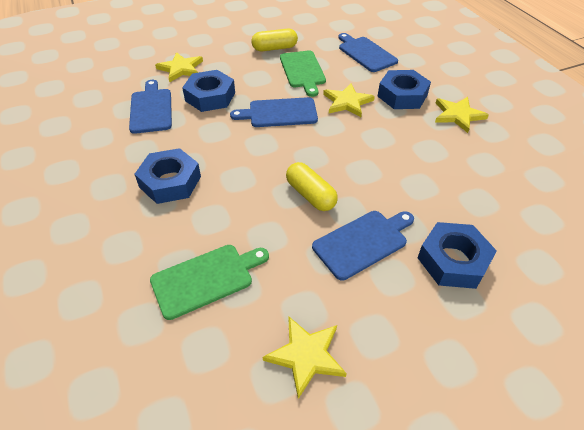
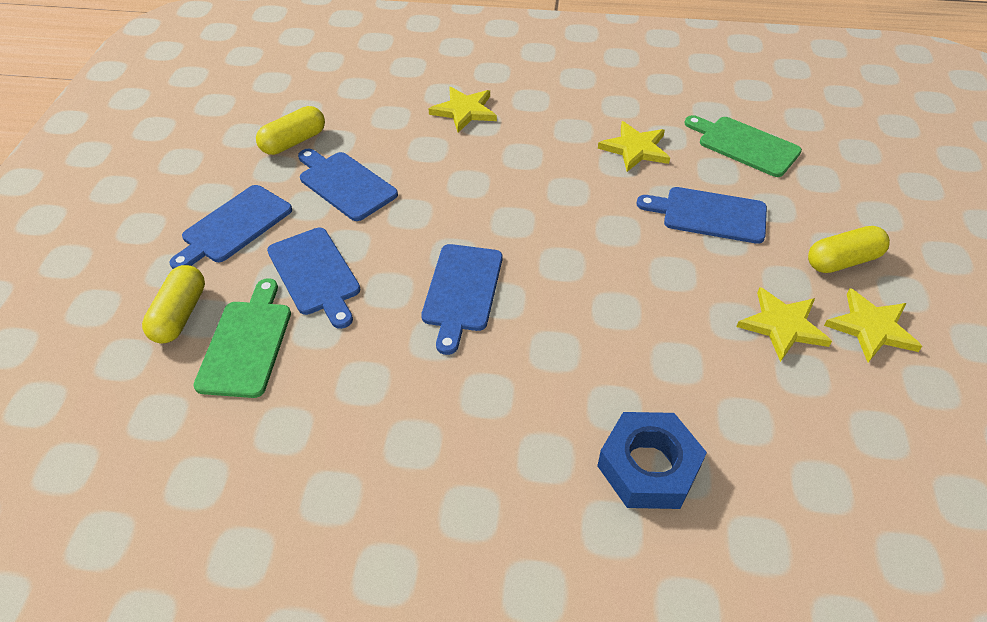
blue cutting board: [129,80,172,134] [230,97,318,127] [312,211,414,281] [338,33,398,72] = 4 -> [169,185,292,269] [267,228,360,329] [298,149,398,221] [421,244,503,355] [637,187,767,244] = 5
blue nut: [135,148,201,204] [182,70,235,112] [378,70,431,109] [418,222,497,289] = 4 -> [597,412,707,509] = 1
yellow capsule: [251,29,298,51] [286,162,338,211] = 2 -> [142,265,205,343] [256,106,325,155] [808,226,890,273] = 3

